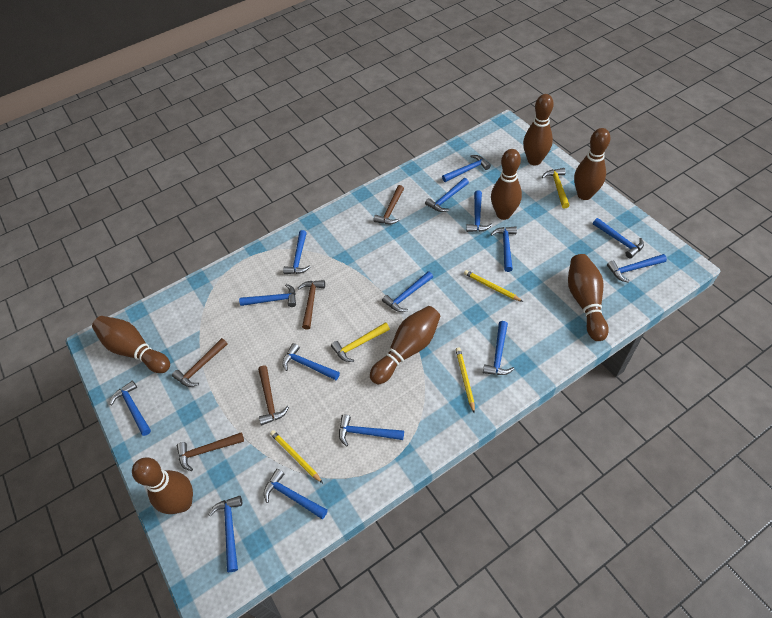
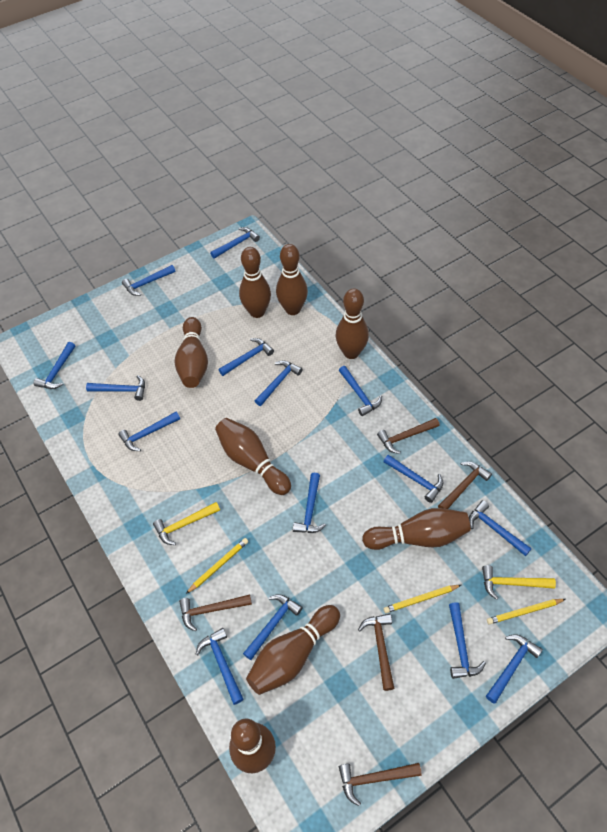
brown bowling pin: [92,316,170,373] [132,457,193,514] [370,306,440,384] [491,149,522,220] [523,94,554,165] [568,254,609,341] [574,128,610,200] = 7 -> [174,317,208,388] [215,418,291,495] [229,718,276,773] [239,247,271,318] [246,605,340,695] [276,244,308,315] [336,288,369,359] [362,508,471,550] = 8

